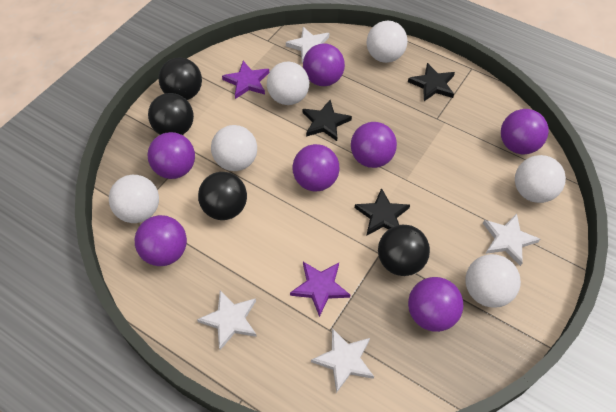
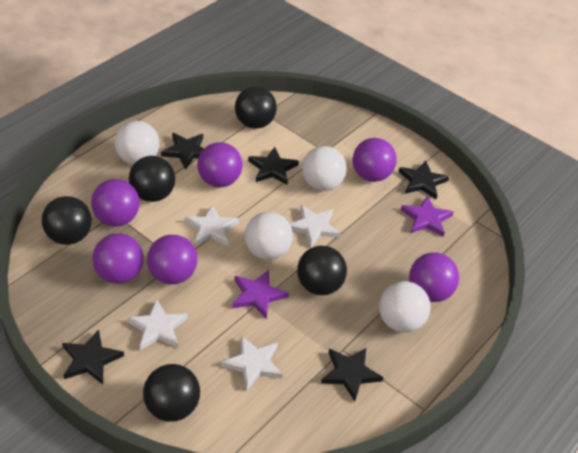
black ball: [148,93,194,135] [158,57,202,100] [198,172,247,220] [378,225,430,276] = 4 -> [42,196,92,245] [129,156,175,202] [143,364,200,422] [235,86,277,129] [297,246,347,295] = 5
black star: [303,100,352,141] [355,188,410,236] [408,63,455,101] = 3 -> [62,329,124,384] [161,133,204,170] [248,147,299,185] [321,348,383,401] [398,161,449,199] = 5
purple ball: [135,215,187,266] [148,132,195,179] [292,144,339,192] [303,44,345,86] [351,122,397,168] [408,277,463,332] [501,109,549,154] = 7 -> [91,179,140,226] [92,233,144,284] [147,235,197,284] [197,142,243,187] [353,138,397,182] [409,253,459,302] = 6
white ball: [109,175,159,223] [211,125,257,171] [267,62,309,105] [367,21,408,63] [466,254,521,308] [515,155,566,203] = 6 -> [115,121,160,165] [245,212,293,260] [302,146,347,191] [379,281,431,332] = 4

